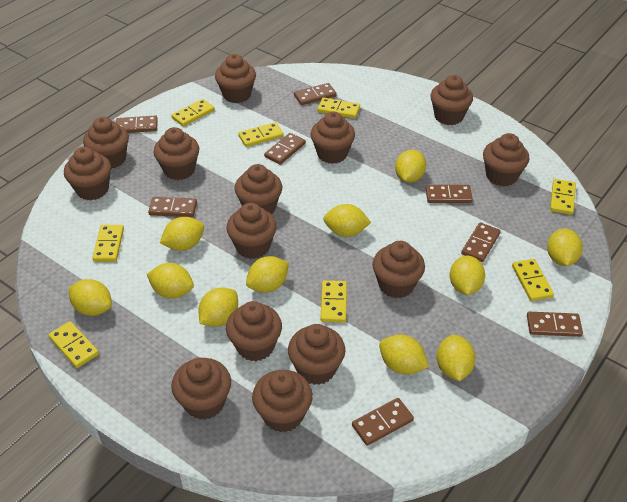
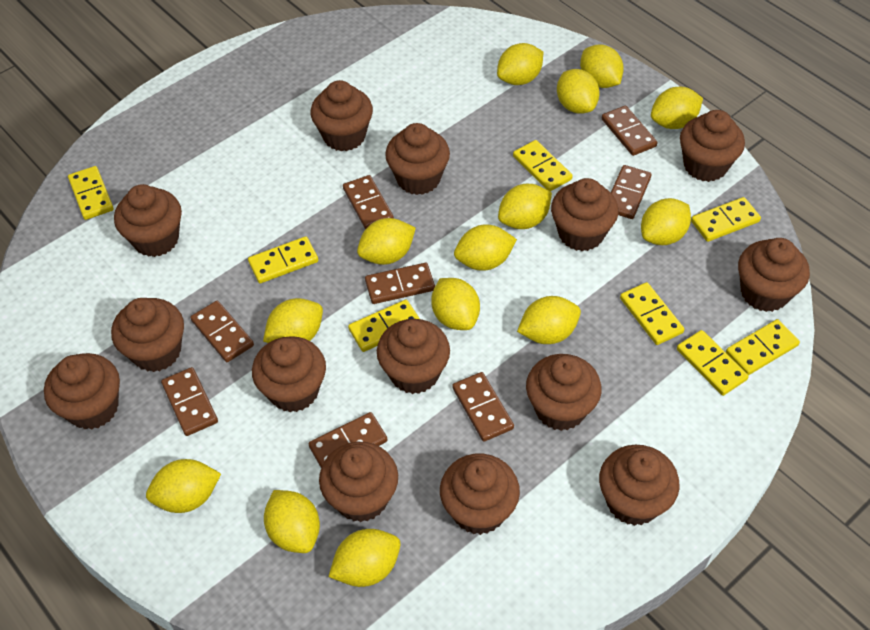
yellow lemon: [69,279,112,316] [147,263,194,298] [160,217,204,251] [198,288,238,327] [246,256,289,292] [323,204,371,237] [379,335,429,374] [395,150,426,183] [437,335,476,381] [450,256,485,295] [547,228,583,266] = 11 -> [146,459,221,513] [263,298,323,343] [264,490,320,553] [328,529,401,587] [357,218,416,265] [431,278,480,330] [454,225,517,271] [497,43,543,85] [498,184,552,229] [517,296,581,344] [557,69,600,114] [580,45,624,88] [641,198,691,245] [651,87,703,129] = 14

